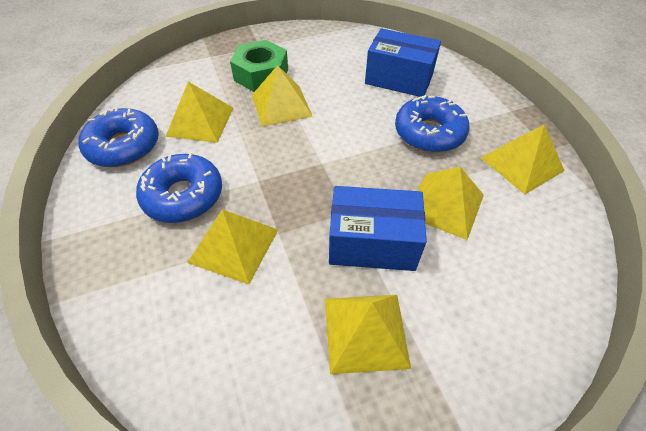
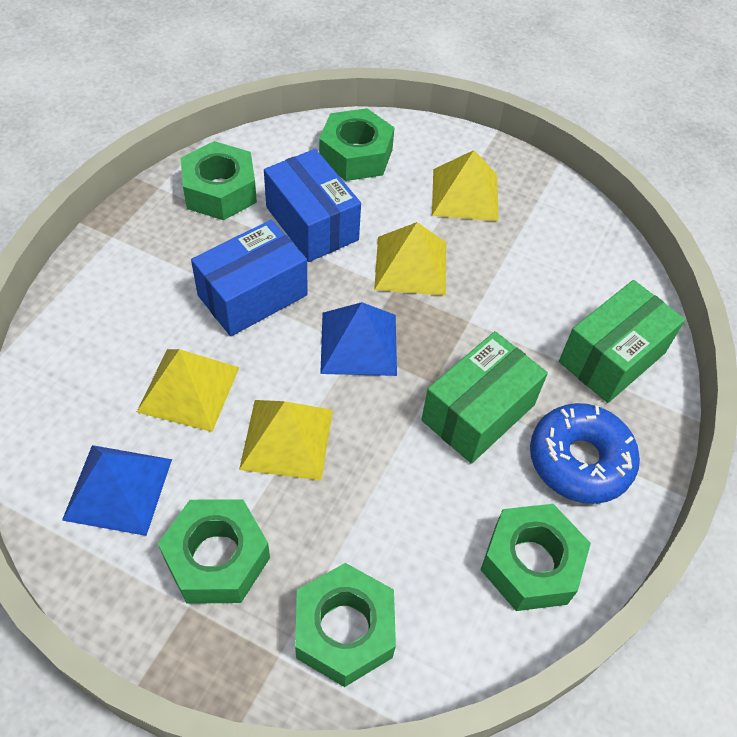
blue donut: [78,107,159,167] [136,153,222,223] [395,95,470,153] = 3 -> [530,403,640,504] = 1
blue pyramid: none = 0 -> [62,445,172,536] [320,302,397,376] = 2
green box: none = 0 -> [421,331,548,464] [559,280,685,403] = 2
green nut: [230,40,288,92] = 1 -> [158,499,270,604] [181,141,257,220] [295,563,396,687] [319,108,395,181] [480,504,591,611] = 5
yellow pyramid: [166,82,233,143] [187,209,278,285] [252,65,313,127] [325,295,411,374] [417,167,484,240] [481,124,565,194] = 6 -> [137,349,239,432] [239,400,333,480] [374,222,446,296] [432,150,498,221] = 4

